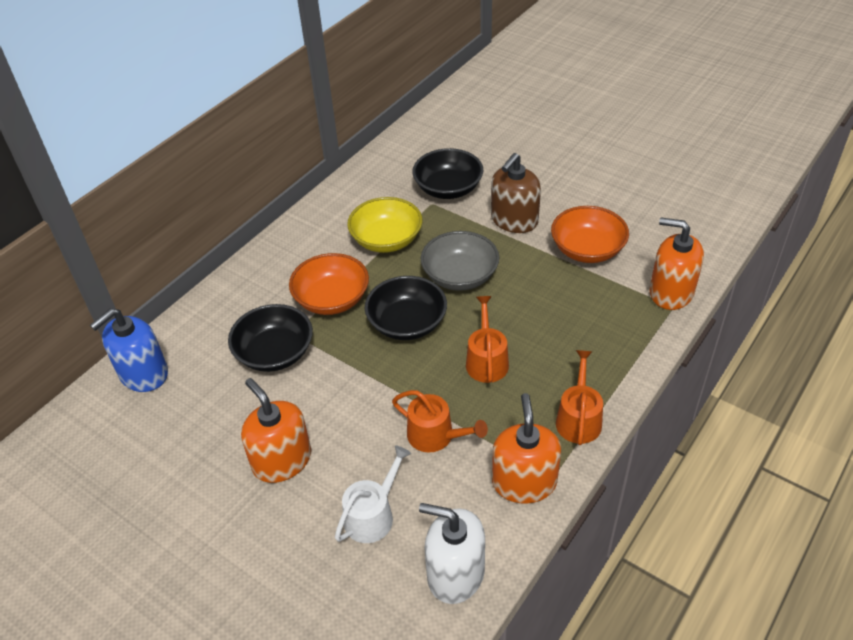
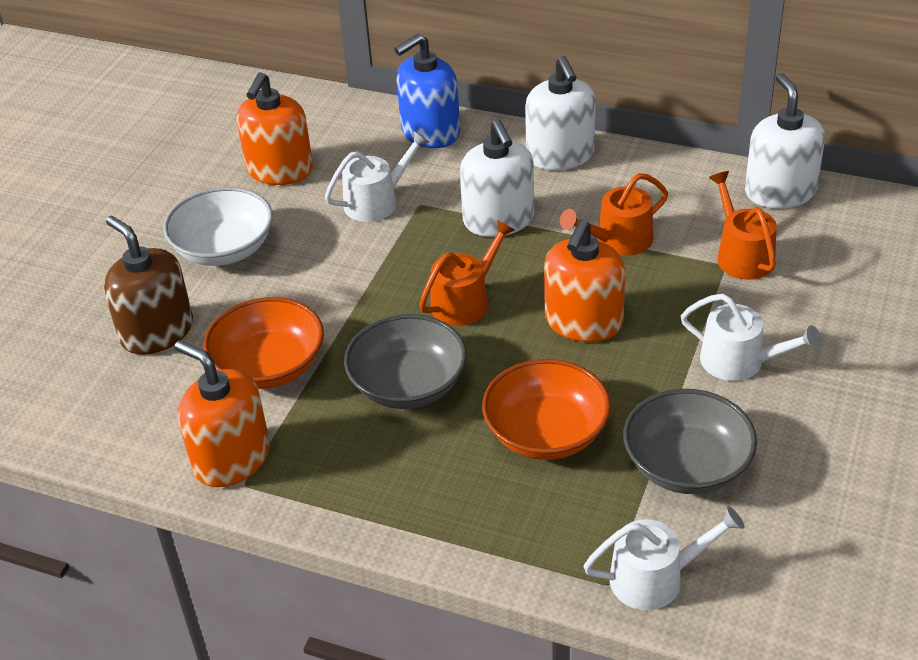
black bowl: [228,304,313,372] [365,276,447,340] [412,148,483,199] = 3 -> none = 0
grey bowl: [421,231,499,291] = 1 -> [344,314,467,409] [623,389,757,494] = 2
white bowl: none = 0 -> [163,187,273,266] = 1
white soap dispenser: [419,503,485,604] = 1 -> [460,119,534,237] [525,56,596,170] [745,73,825,208] = 3
white watering can: [335,445,411,543] = 1 -> [325,131,429,222] [584,506,745,610] [681,294,821,381] = 3
yellow bowl: [347,197,422,253] = 1 -> none = 0

